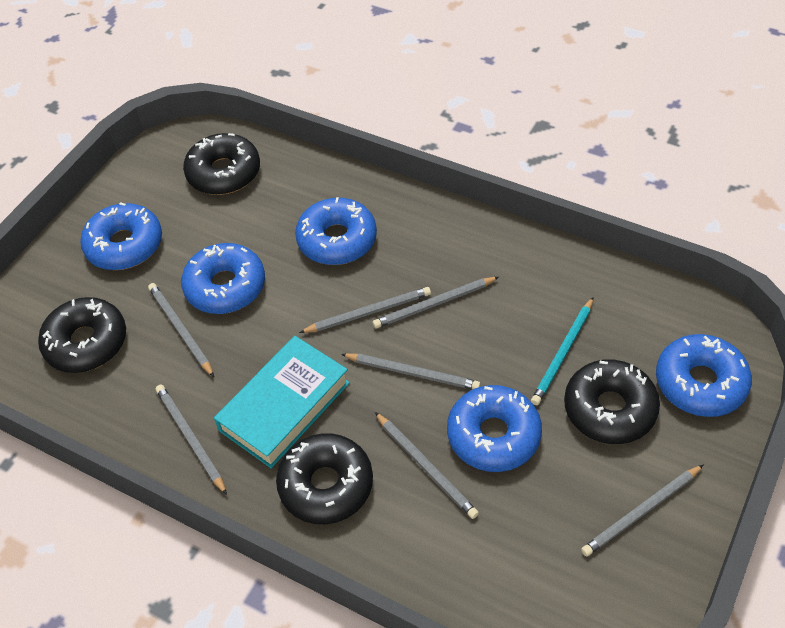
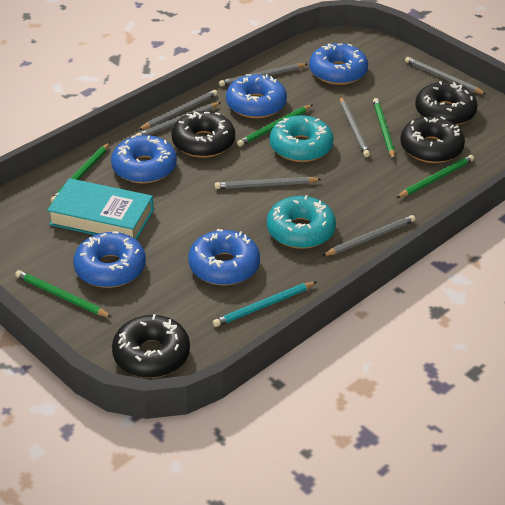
green pencil: none = 0 -> [15,270,112,317] [51,142,110,202] [237,105,312,147] [373,98,395,160] [396,155,474,198] = 5
turquoise donut: none = 0 -> [267,195,336,249] [270,115,334,162] = 2

